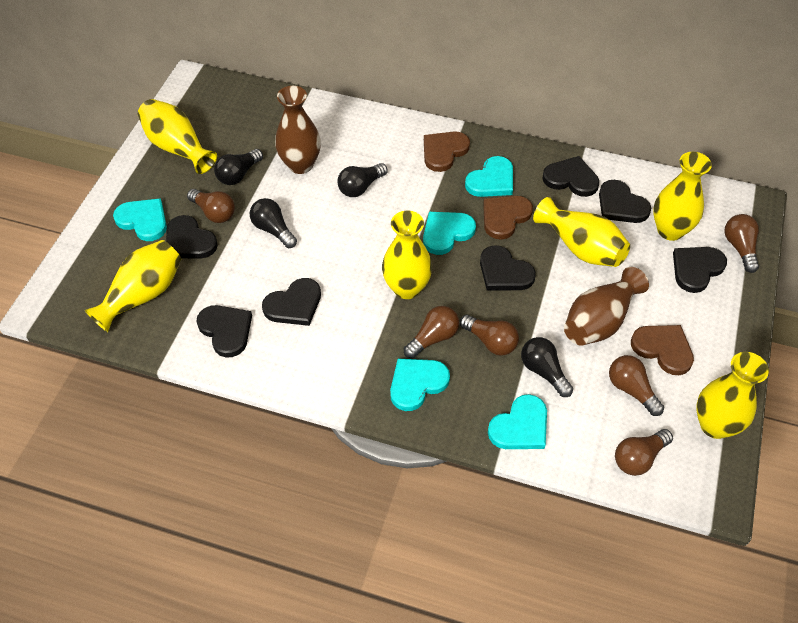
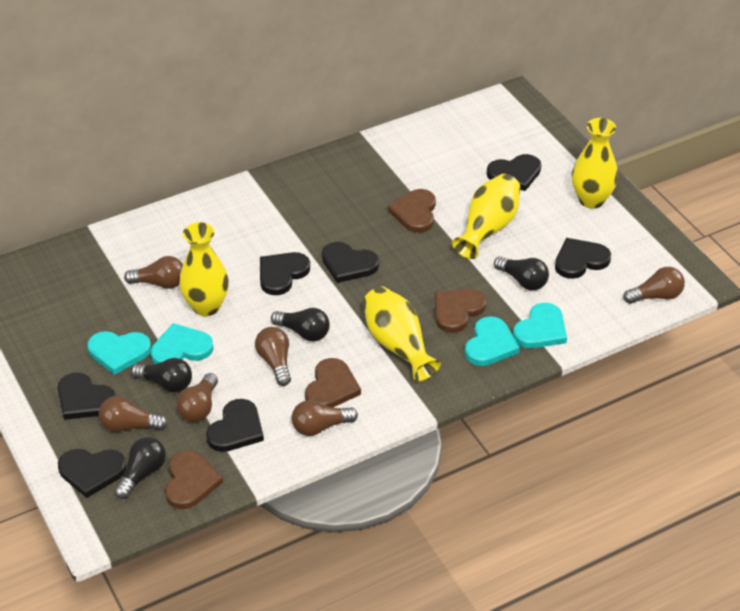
brown heart: [424,132,470,172] [483,196,533,240] [631,325,694,375] = 3 -> [165,450,223,509] [305,358,361,407] [388,189,436,233] [435,289,486,333] = 4
brown vase: [275,86,321,174] [564,267,649,346] = 2 -> none = 0
turquoise heart: [113,198,167,241] [390,359,450,411] [423,212,476,255] [465,156,513,197] [488,394,547,449] = 5 -> [87,331,151,375] [151,323,213,364] [465,316,520,366] [513,303,567,348] = 4
yellow vase: [85,240,181,332] [138,99,217,174] [382,211,432,299] [533,197,630,267] [653,152,712,241] [696,352,769,439] = 6 -> [179,222,229,316] [363,286,441,382] [452,174,520,259] [572,118,618,209] = 4

